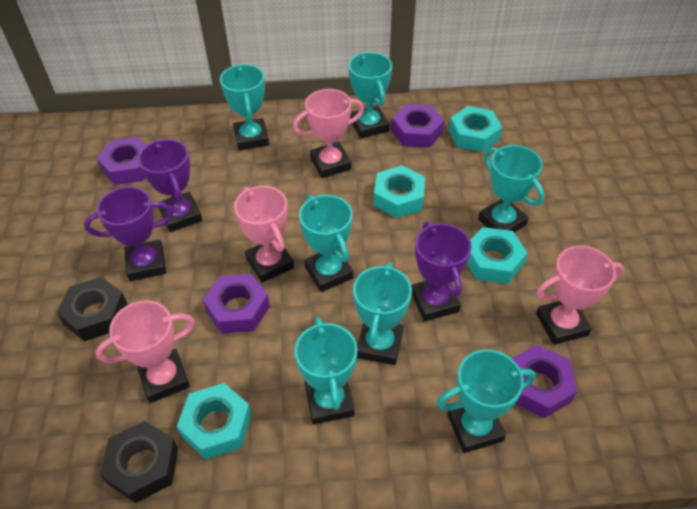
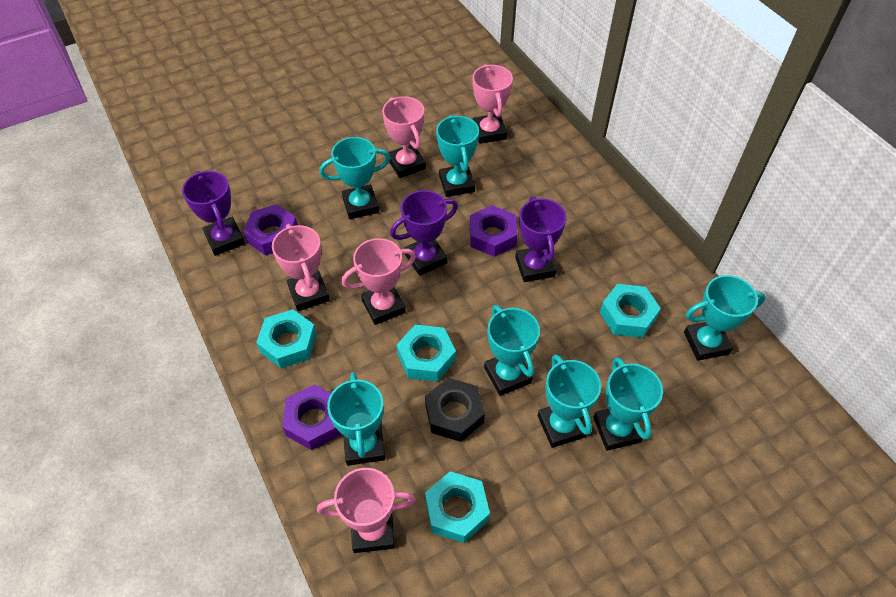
black nut: [57,277,128,341] [100,421,178,503] = 2 -> [425,378,485,442] = 1
pink trophy: [95,300,195,403] [234,186,294,283] [293,89,364,178] [536,246,624,345] = 4 -> [272,224,330,311] [317,468,416,553] [341,238,416,325] [382,96,426,178] [472,64,513,144] = 5
purple nut: [97,137,146,185] [203,274,270,334] [392,104,444,148] [512,345,577,418] = 4 -> [243,204,298,256] [282,384,340,450] [470,205,518,257] = 3

